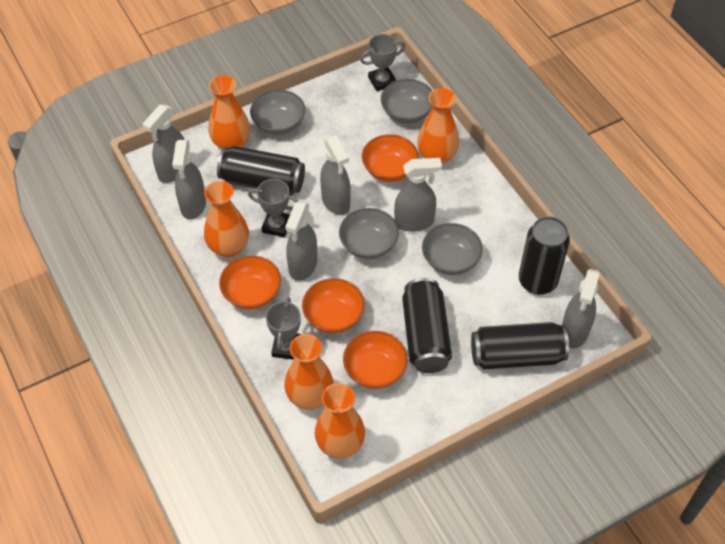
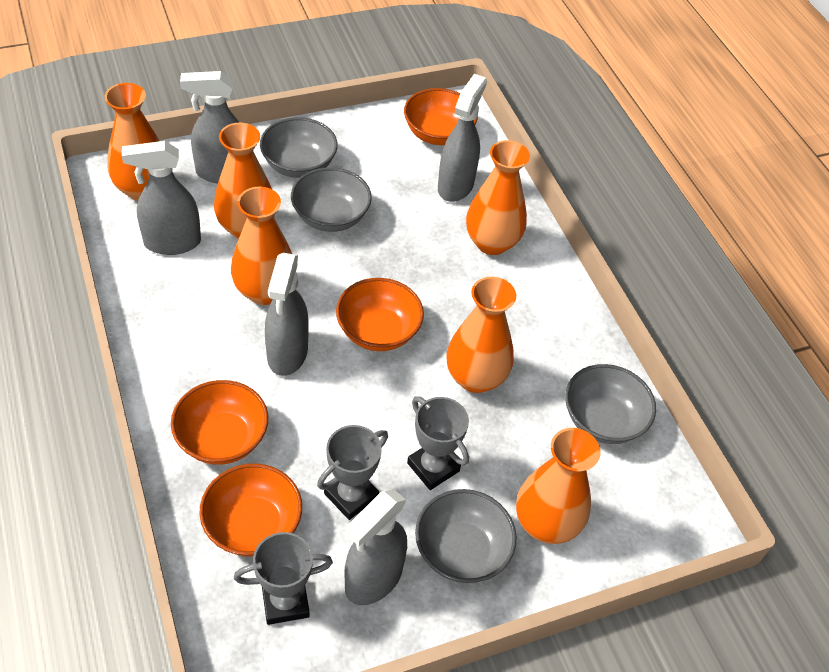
black can: [217,146,305,196] [402,278,452,373] [471,322,569,370] [519,216,570,295] = 4 -> none = 0
grey spray bottle: [143,104,185,183] [172,140,206,220] [285,201,317,281] [320,135,351,215] [394,158,442,232] [562,269,600,349] = 6 -> [122,141,201,255] [180,71,240,183] [265,253,309,376] [344,489,407,605] [438,74,487,202] = 5
orange vase: [204,181,249,257] [208,75,250,149] [284,334,334,409] [314,383,365,458] [417,88,460,164] = 5 -> [105,83,160,201] [214,123,275,239] [231,187,292,305] [446,277,516,393] [466,140,530,255] [516,428,600,544] = 6

